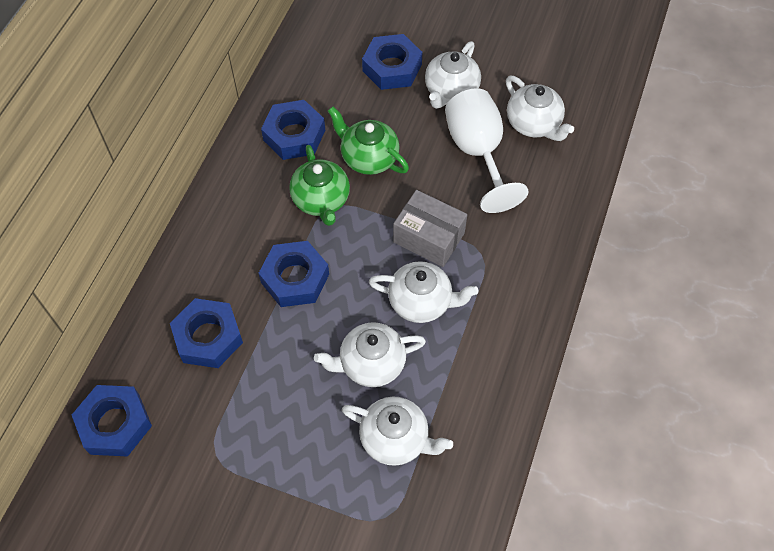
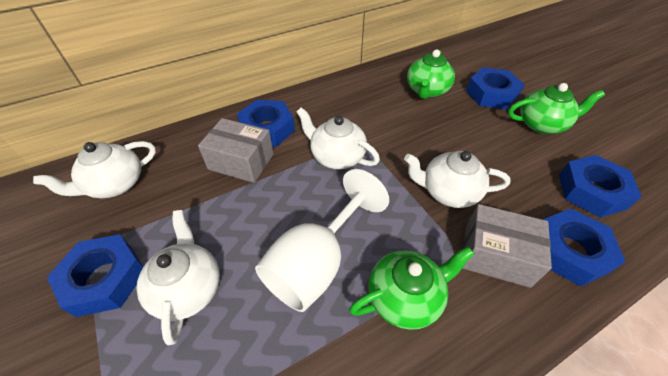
green teapot: [289,145,350,226] [328,106,409,175] = 2 -> [349,246,474,330] [407,50,455,99] [508,83,605,134] = 3
grey box: [393,190,467,267] = 1 -> [198,118,274,183] [462,204,552,288] = 2
white teapot: [314,322,426,387] [342,396,453,466] [369,261,478,323] [425,41,481,109] [506,76,574,141] = 5 -> [33,141,156,198] [136,210,220,345] [297,107,380,169] [404,151,511,208] = 4

